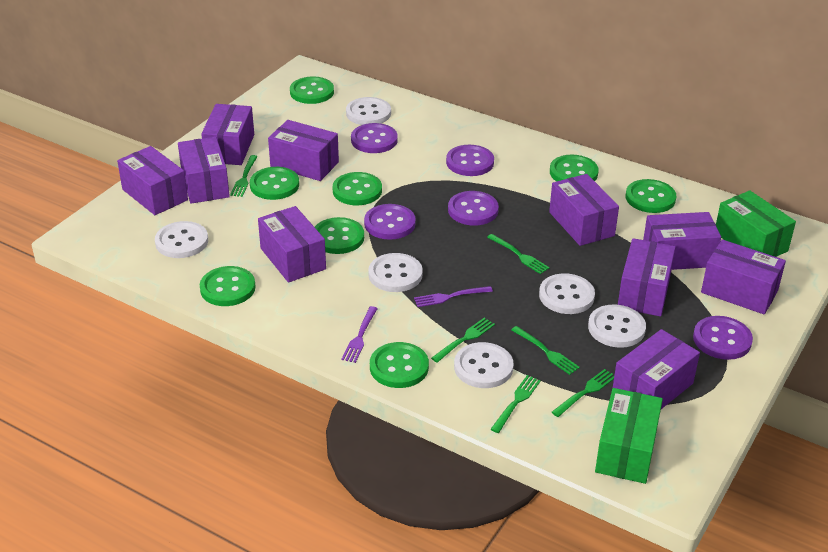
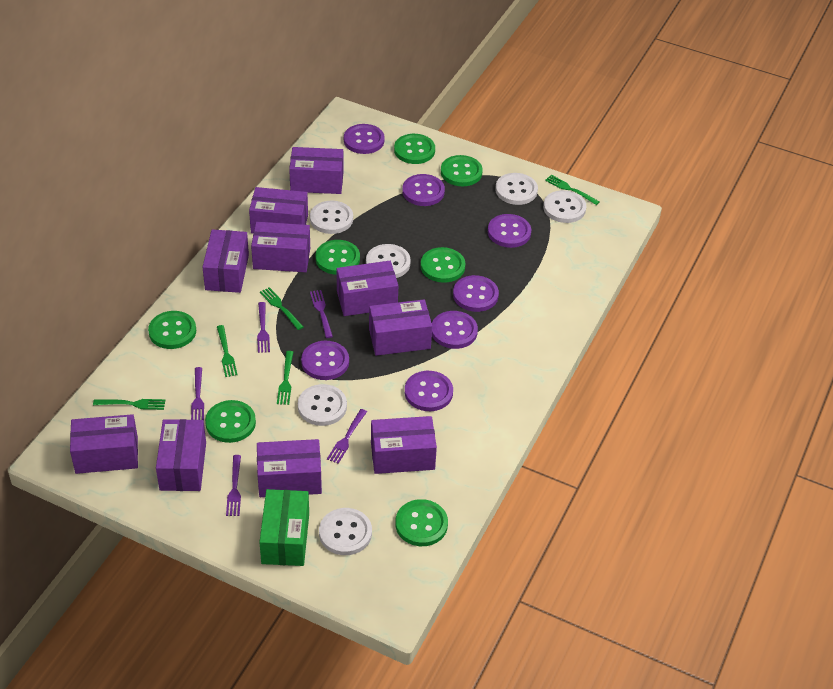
green box: [595,388,663,484] [716,190,796,257] = 2 -> [259,489,309,566] = 1
green button: [200,266,256,306] [250,167,299,200] [290,77,334,104] [315,217,364,254] [333,172,382,205] [370,342,429,388] [550,155,599,182] [626,179,676,213] = 8 -> [148,311,196,349] [205,400,256,443] [315,240,360,275] [394,134,435,164] [395,499,448,546] [421,247,465,283] [441,155,483,186] = 7
green fork: [230,155,258,197] [431,318,495,363] [487,234,550,274] [491,375,541,433] [511,326,580,375] [552,369,614,417] = 6 -> [93,399,165,410] [217,325,237,377] [260,287,303,330] [277,351,293,405] [545,175,599,205] = 5
purple button: [351,123,398,153] [364,204,416,240] [446,145,494,176] [448,191,499,225] [693,316,753,360] = 5 -> [301,341,349,380] [344,124,385,154] [402,174,445,206] [405,371,453,411] [432,311,478,349] [453,275,499,312] [488,214,531,248] = 7
purple fork: [342,306,378,363] [414,286,493,307] = 2 -> [191,367,204,420] [226,455,241,516] [257,302,270,353] [310,290,333,338] [327,409,367,464] = 5

